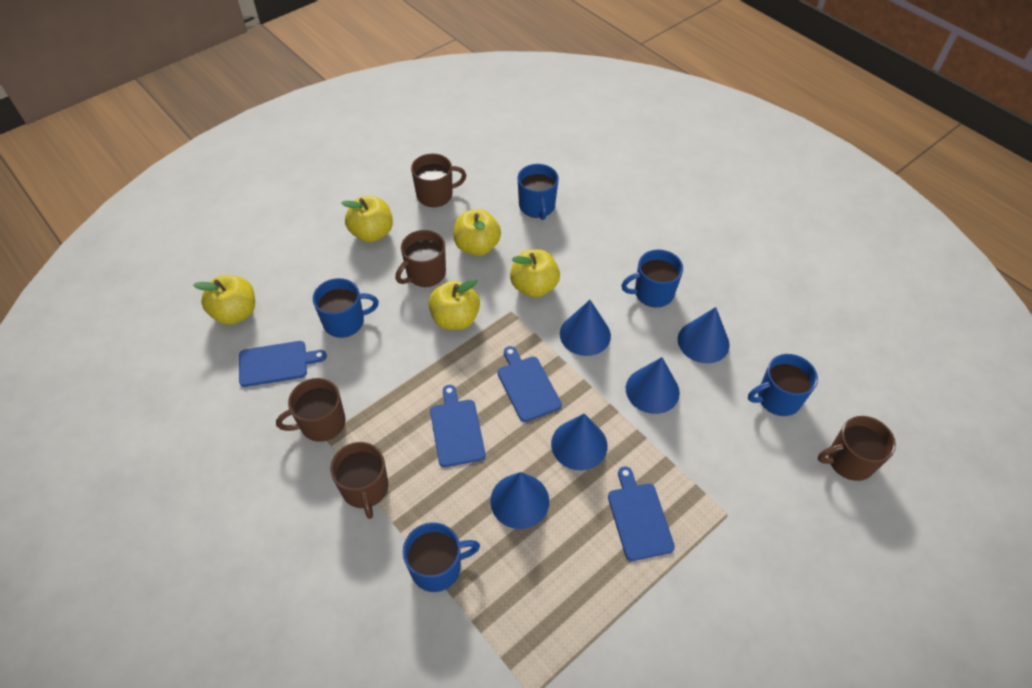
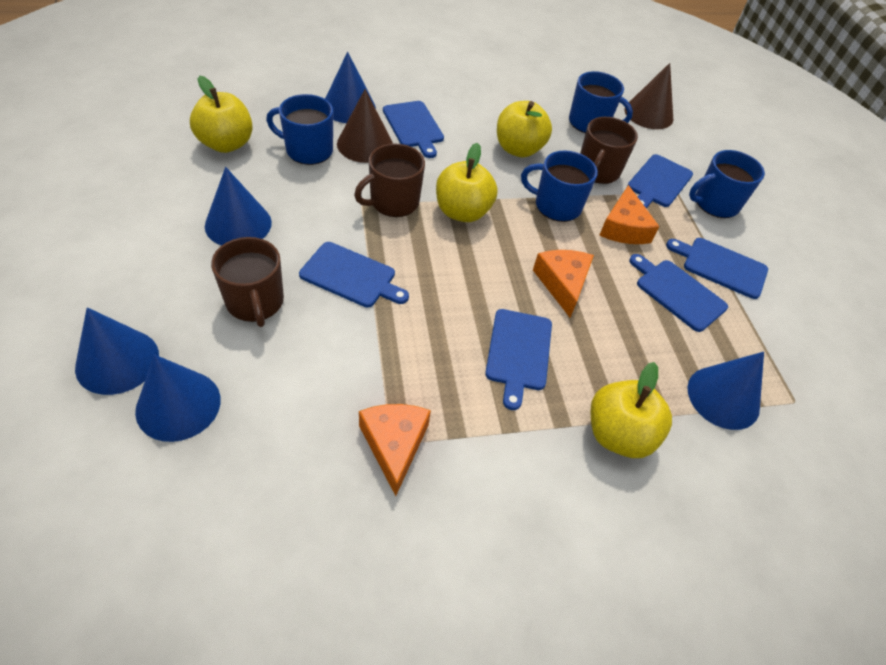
blue cutting board: [239,341,327,387] [430,385,486,467] [497,346,562,422] [608,467,675,561] = 4 -> [299,242,409,307] [383,101,444,158] [485,309,552,410] [627,154,693,209] [629,254,728,332] [666,238,768,299] = 6
blue mug: [313,278,379,338] [403,522,480,592] [517,164,559,220] [621,250,683,308] [748,354,818,416] = 5 -> [266,94,333,165] [521,150,598,222] [569,71,633,133] [689,150,765,218] = 4
brown cone: none = 0 -> [337,89,393,163] [625,63,673,129] = 2
brown mug: [276,378,346,442] [330,442,389,519] [395,230,446,287] [411,154,466,207] [818,416,896,481] = 5 -> [211,237,284,327] [354,143,425,217] [580,117,638,184] = 3
orange cheese: none = 0 -> [359,404,431,496] [533,250,594,317] [599,185,660,244] = 3
yellow apple: [193,275,255,325] [341,196,393,242] [429,278,480,330] [453,209,501,256] [510,249,560,298] = 5 -> [190,76,253,153] [436,143,497,222] [497,101,552,157] [590,362,672,458] = 4

